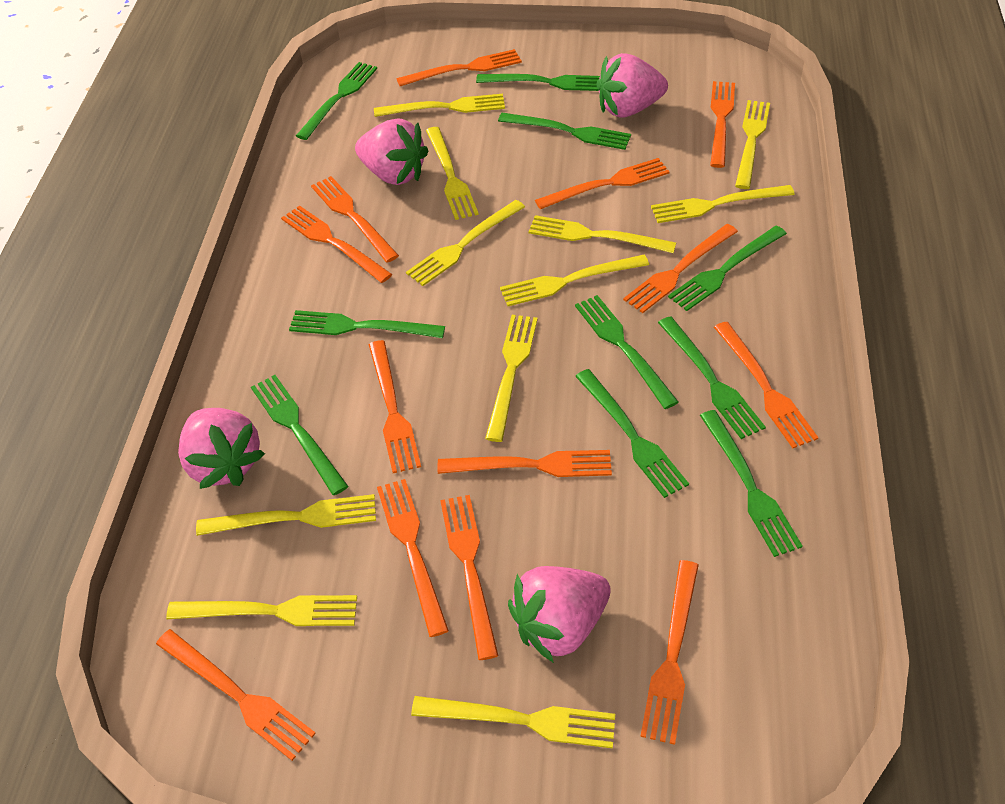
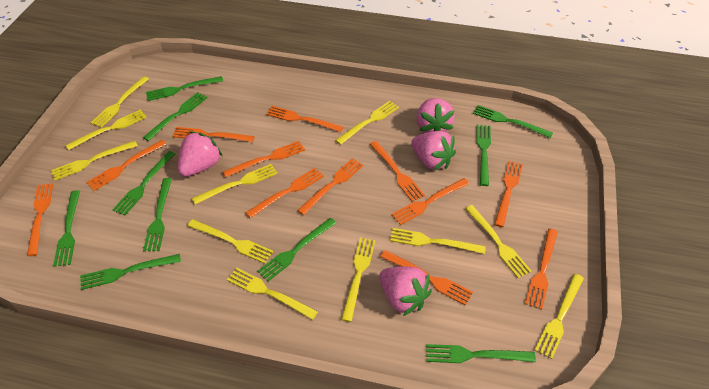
orange fork: [156,629,316,761] [281,205,392,283] [311,176,399,263] [369,340,421,473] [377,479,449,637] [397,49,522,86] [438,450,612,477] [440,495,498,660] [535,158,670,209] [623,224,738,313] [640,560,699,745] [710,81,735,168] [714,322,819,448] = 13 -> [27,183,53,256] [86,140,166,191] [172,127,255,142] [223,141,305,177] [245,168,324,218] [266,106,343,132] [297,158,363,215] [370,141,425,202] [380,250,473,305] [391,178,469,225] [494,161,523,227] [525,228,558,310] = 12

